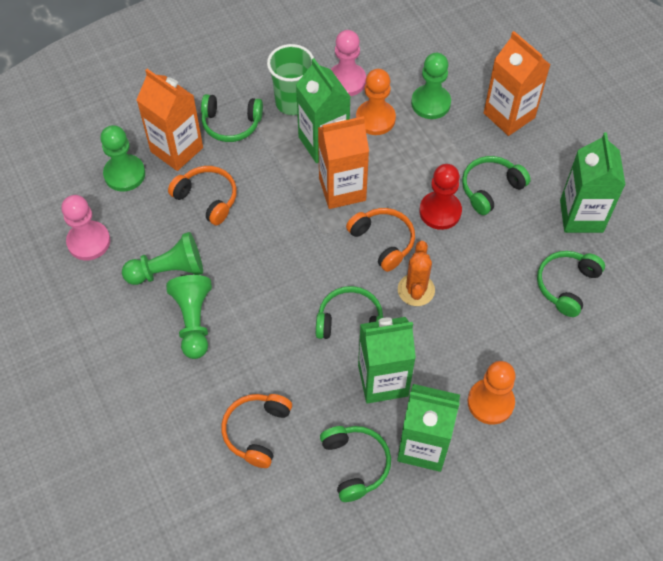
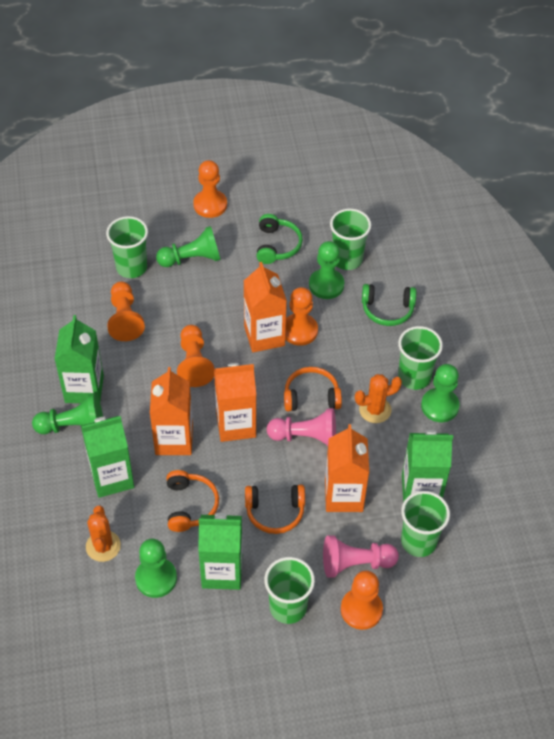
green cup: [267,44,314,115] = 1 -> [106,216,148,278] [264,557,315,624] [330,209,371,270] [398,326,443,390] [401,491,450,557] = 5
green headphones: [201,94,263,142] [316,286,384,339] [320,426,391,502] [462,156,531,215] [537,251,605,317] = 5 -> [256,214,303,264] [362,284,416,326] = 2
green pawn: [100,125,145,192] [122,232,203,285] [166,275,212,359] [411,53,451,119] = 4 -> [32,393,103,434] [135,539,177,598] [156,226,221,267] [309,241,344,299] [421,364,460,422] = 5
orange cactus: [398,241,435,306] = 1 -> [86,506,121,562] [355,374,402,423] = 2
orange carton: [137,69,203,171] [318,116,369,209] [484,31,550,136] = 3 -> [150,367,193,455] [214,363,256,442] [244,262,287,352] [325,424,369,512] = 4
orange pawn: [356,69,396,135] [468,361,516,425] = 2 -> [107,281,145,341] [177,325,214,387] [193,160,227,218] [285,287,318,346] [341,571,383,630] = 5
red pawn: [419,164,462,230] = 1 -> none = 0

